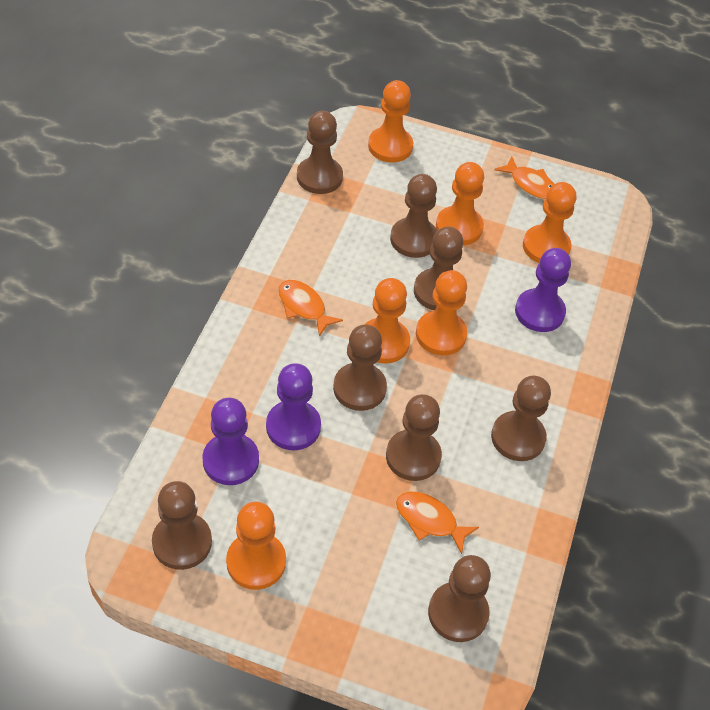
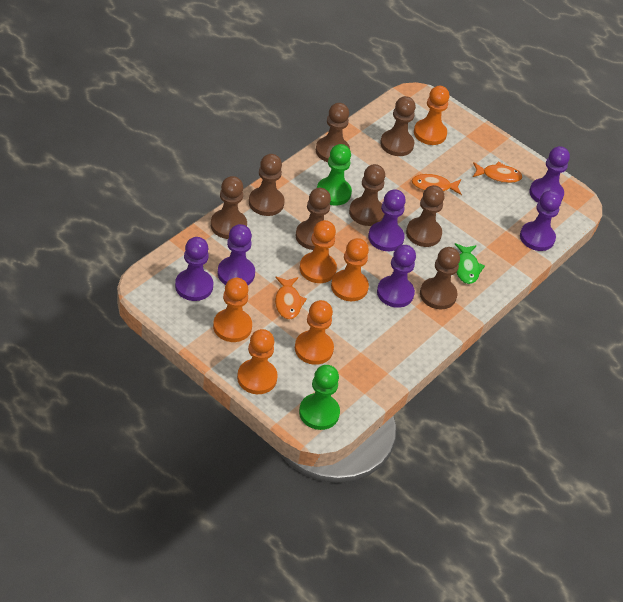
green fish: none = 0 -> [455,243,485,284] = 1
green pawn: none = 0 -> [299,365,340,430] [317,144,352,206] = 2
purple pawn: [202,398,259,485] [266,363,321,450] [515,248,571,332] = 3 -> [175,237,213,301] [218,224,255,285] [368,189,406,251] [377,245,416,308] [520,190,561,251] [529,146,570,203] = 6

